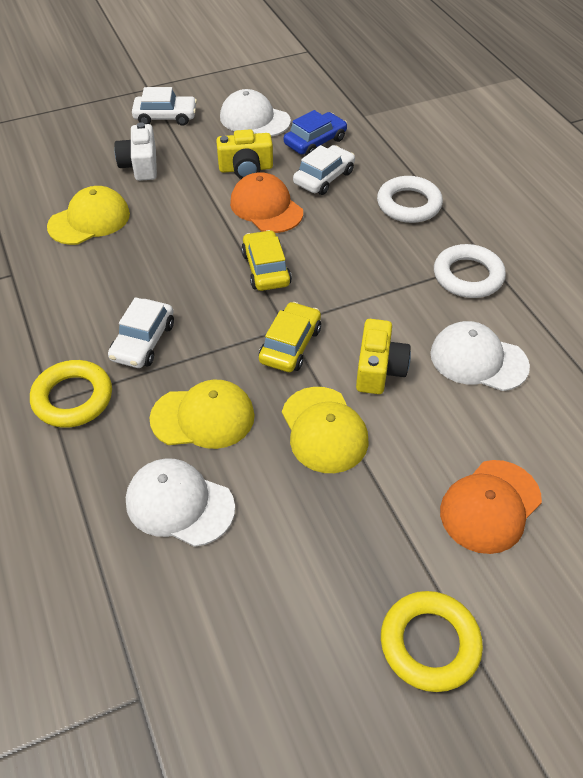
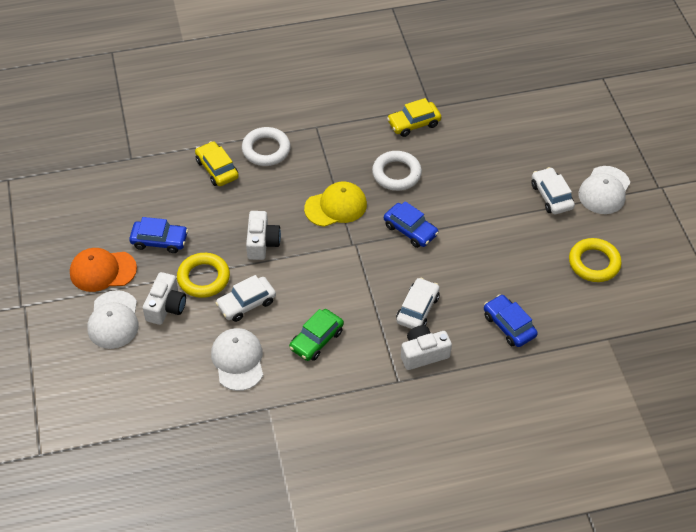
blue car: [284,110,347,155] = 1 -> [129,217,188,253] [384,201,439,248] [484,294,538,347] = 3
green car: none = 0 -> [289,309,344,361] = 1
orange cap: [230,172,303,233] [440,460,542,554] = 2 -> [70,248,137,292] = 1
white camera: [115,122,157,181] = 1 -> [143,272,186,325] [246,211,281,260] [401,325,452,370] = 3
yellow camera: [216,129,273,179] [356,319,411,394] = 2 -> none = 0
yellow cap: [47,186,130,245] [150,379,255,449] [282,387,368,473] = 3 -> [304,182,367,227] = 1

